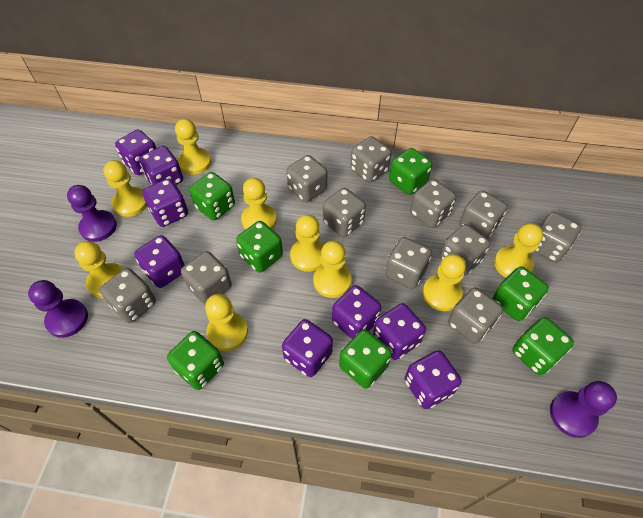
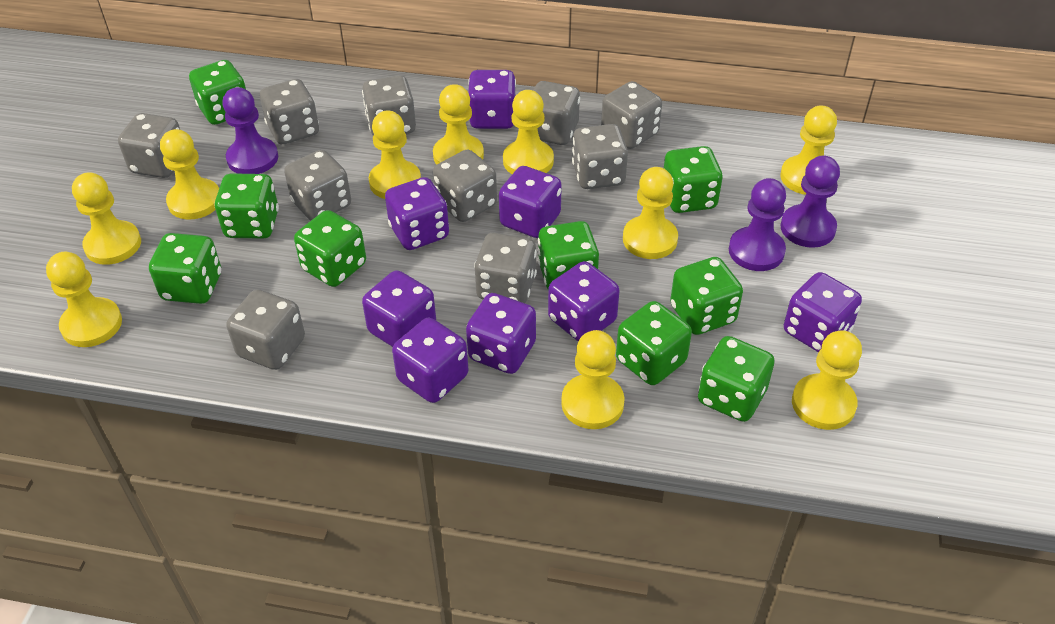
green dice: [167,331,224,390] [189,172,235,220] [236,221,283,272] [339,329,392,389] [389,148,432,195] [493,266,549,321] [513,317,574,375] = 7 -> [149,233,221,304] [189,60,246,125] [214,173,279,239] [294,210,366,287] [538,221,599,289] [616,301,692,385] [664,146,723,213] [670,257,743,335] [698,336,775,422] = 9
grey dice: [100,268,156,323] [181,251,232,305] [286,155,327,202] [323,188,366,237] [350,136,391,183] [385,237,432,289] [410,179,456,228] [440,224,490,276] [448,287,503,344] [459,191,507,239] [534,212,581,262] = 11 -> [118,113,180,178] [226,289,305,370] [260,79,319,144] [284,150,351,221] [362,75,416,135] [433,149,497,222] [474,233,537,303] [533,81,580,145] [572,124,628,189] [601,81,662,149] = 10
yellow pawn: [74,241,123,298] [103,160,147,217] [175,119,212,175] [205,294,248,351] [241,178,277,230] [290,215,324,272] [313,241,351,298] [423,254,466,311] [494,223,543,278] = 9 -> [46,252,122,347] [72,172,141,265] [160,129,219,220] [369,110,421,199] [433,84,484,165] [503,90,554,174] [561,330,625,429] [623,167,678,259] [780,106,837,195] [792,330,862,430] = 10

